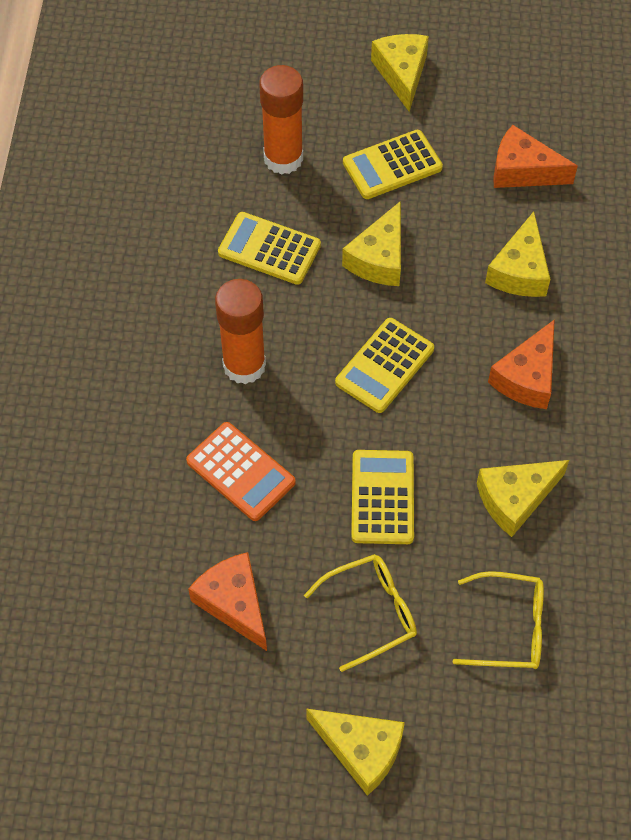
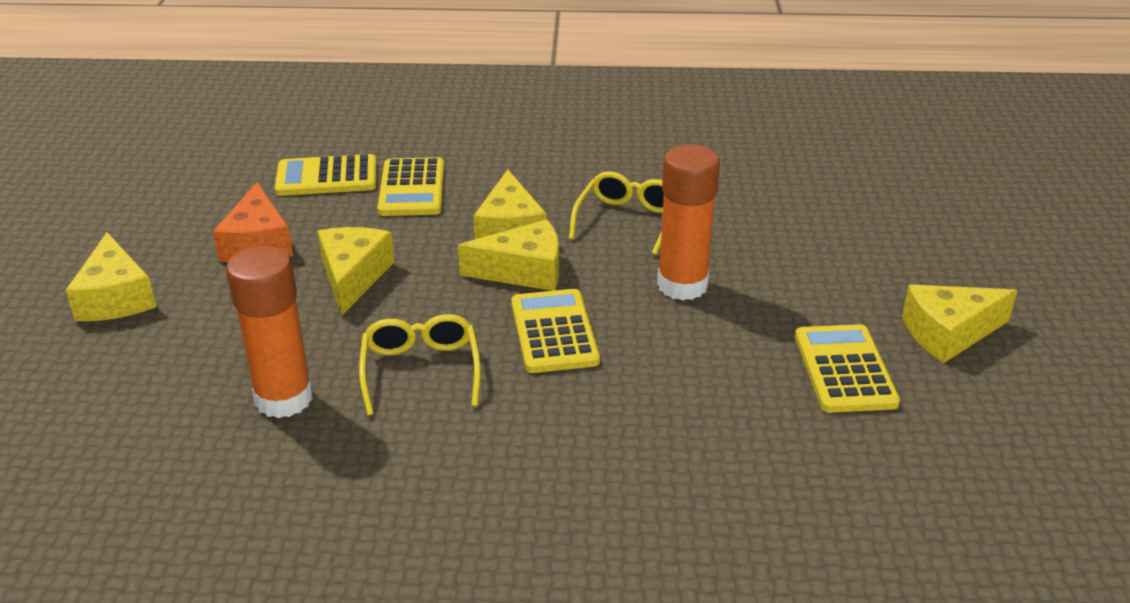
orange calculator: [186,422,296,521] = 1 -> none = 0
orange cheese: [188,552,267,651] [488,319,555,409] [493,125,578,188] = 3 -> [213,182,293,262] = 1

